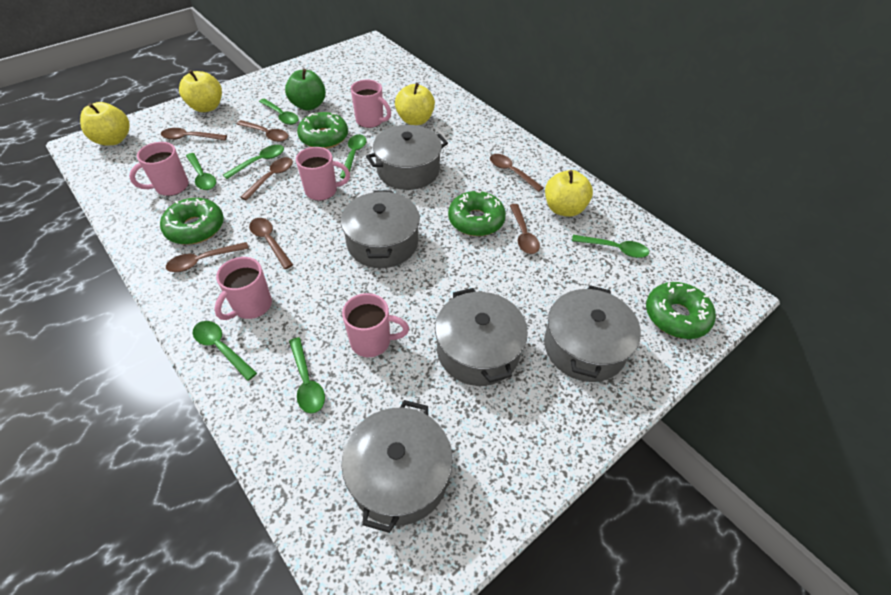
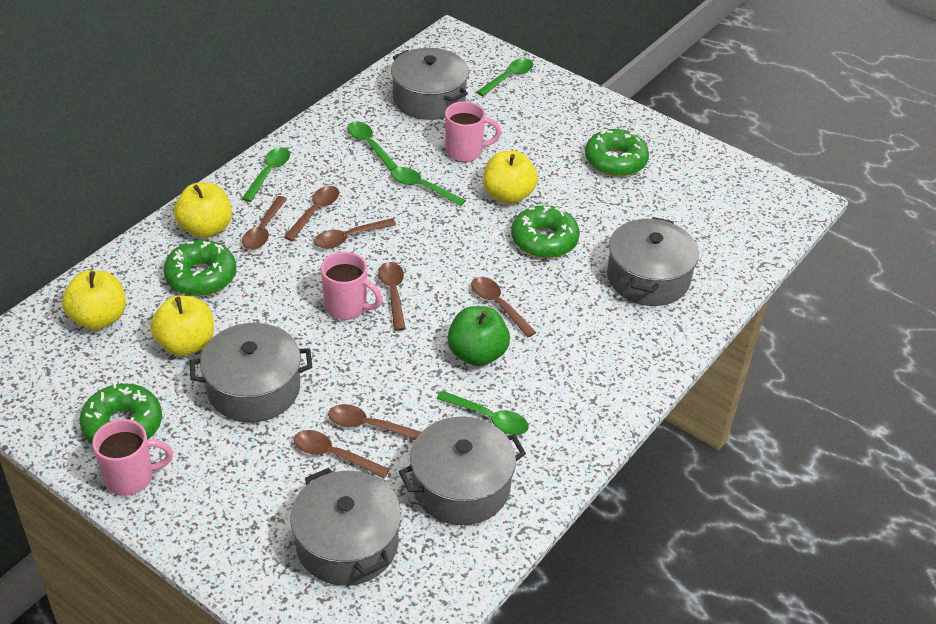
green spoon: [186,153,216,190] [193,321,257,381] [223,145,284,179] [259,99,299,125] [289,337,325,413] [340,134,367,179] [572,235,649,258] = 7 -> [242,147,290,202] [347,121,398,171] [391,167,466,206] [437,391,529,435] [477,58,533,96] = 5
pink mug: [129,142,189,196] [214,257,272,320] [296,147,350,201] [342,293,409,357] [351,80,391,128] = 5 -> [92,419,173,496] [321,252,382,320] [445,101,501,162] = 3

